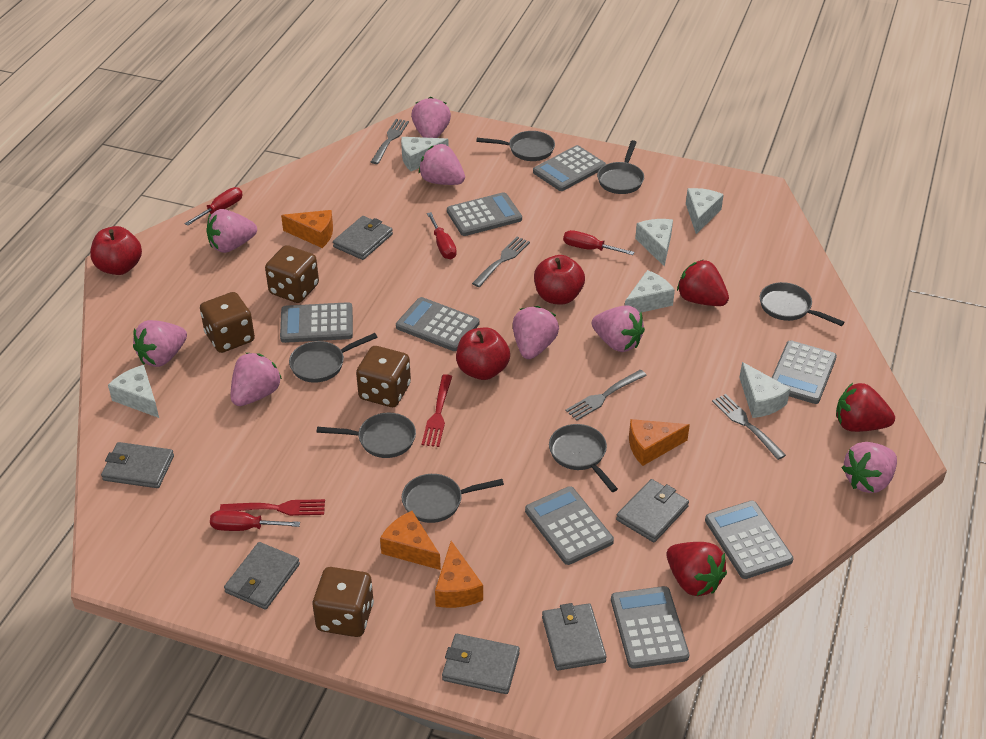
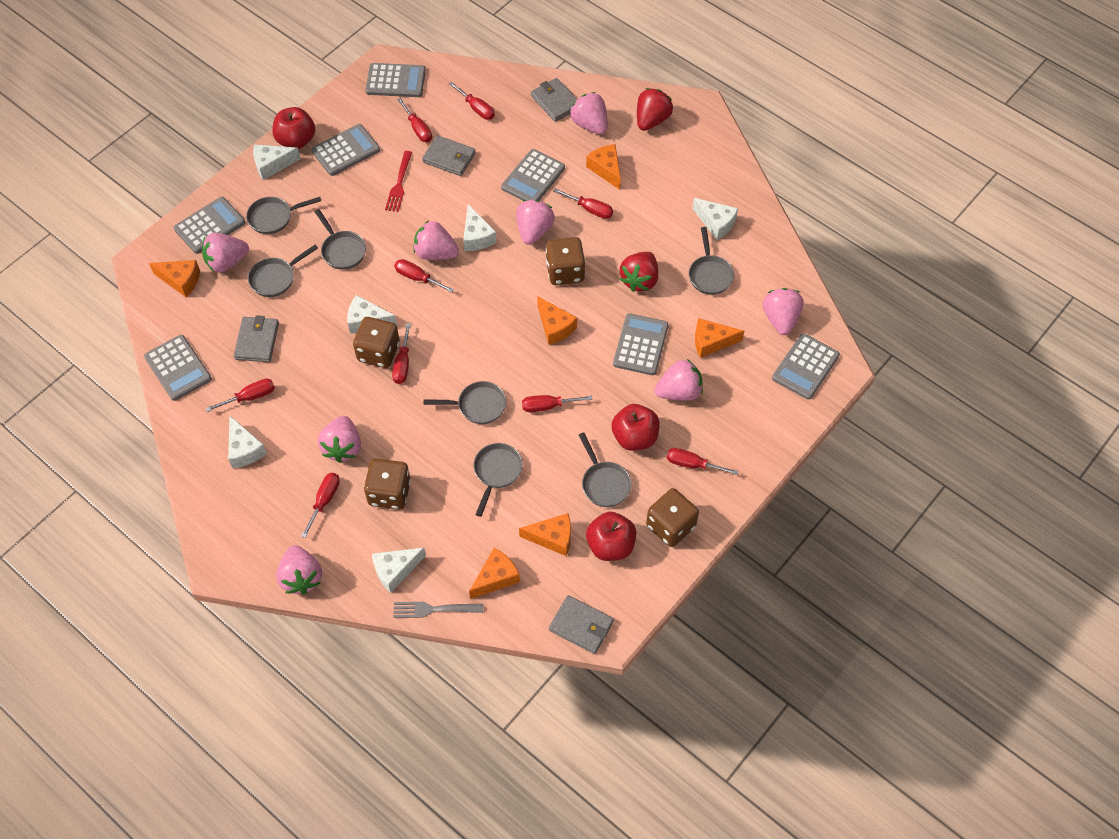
grey calculator: [280,302,353,343] [396,297,479,351] [447,192,522,236] [525,486,614,565] [533,145,606,191] [611,586,689,669] [705,501,794,579] [772,341,837,404] = 8 -> [144,335,212,401] [174,197,245,254] [311,124,380,176] [365,63,426,97] [501,149,565,201] [613,313,669,375] [772,333,840,400] = 7
grey fork: [371,119,409,164] [472,237,530,287] [566,370,647,420] [712,394,786,460] = 4 -> [393,602,483,618] = 1
grey wallet: [101,442,174,488] [224,542,300,610] [333,216,393,260] [442,634,520,694] [542,603,607,671] [616,479,689,542] = 6 -> [234,315,279,362] [422,135,476,176] [531,78,577,122] [549,595,614,654] = 4
orange cheese: [281,210,333,248] [380,511,441,570] [435,541,483,608] [629,419,690,466] = 4 -> [149,260,200,297] [469,548,520,599] [519,513,571,556] [537,296,577,345] [586,144,621,190] [695,318,744,358] = 6
red fork: [220,499,325,516] [422,374,452,447] = 2 -> [385,151,412,212] = 1
red screwdriver: [184,187,243,226] [210,510,300,531] [427,212,457,259] [563,230,634,255] = 4 -> [206,379,275,412] [301,473,340,538] [392,323,411,384] [394,259,454,293] [397,98,432,142] [449,82,495,120] [522,395,593,412] [553,188,613,219] [667,448,738,475] = 9
red strawberry: [667,542,727,596] [677,260,729,306] [836,383,895,432] = 3 -> [620,252,658,292] [637,88,673,131] = 2

